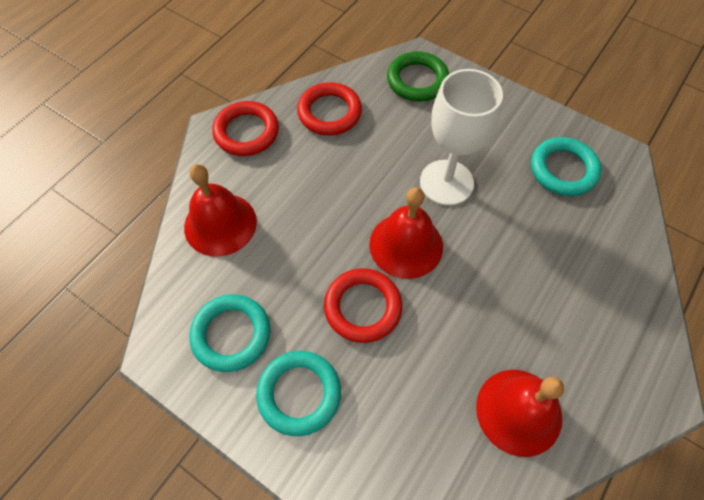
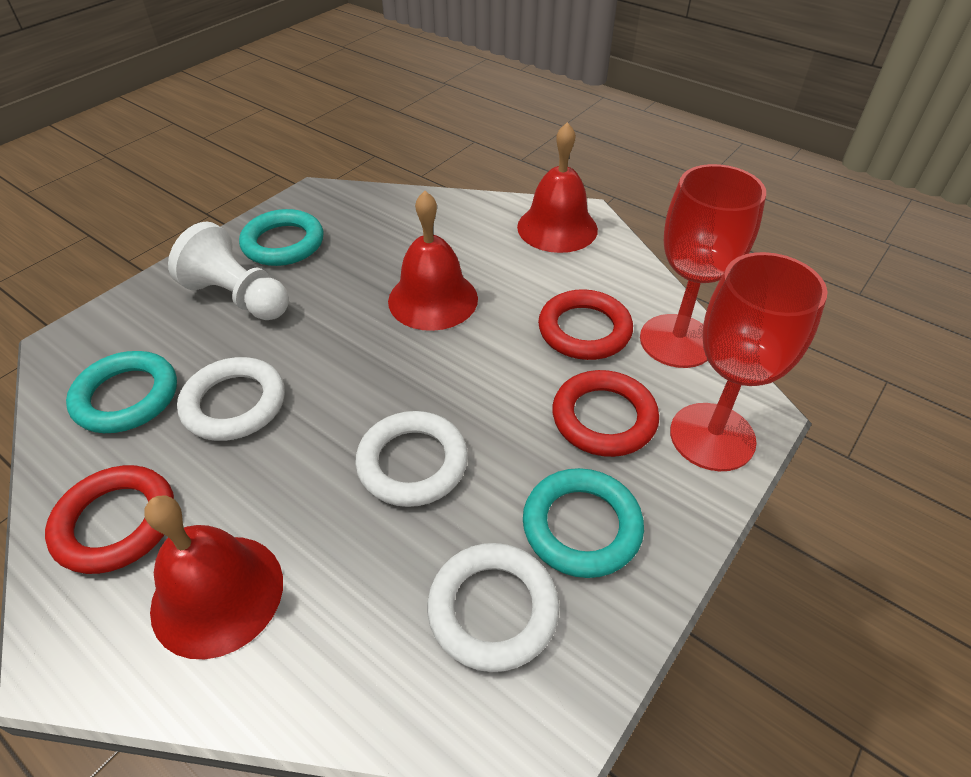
green ring: [387,51,449,102] = 1 -> none = 0
red goblet: none = 0 -> [640,164,766,368] [670,252,828,471] = 2
white goblet: [420,69,503,206] = 1 -> none = 0
white pawn: none = 0 -> [168,222,289,320] = 1
white ring: none = 0 -> [177,357,285,441] [355,411,468,507] [427,543,559,672] = 3

